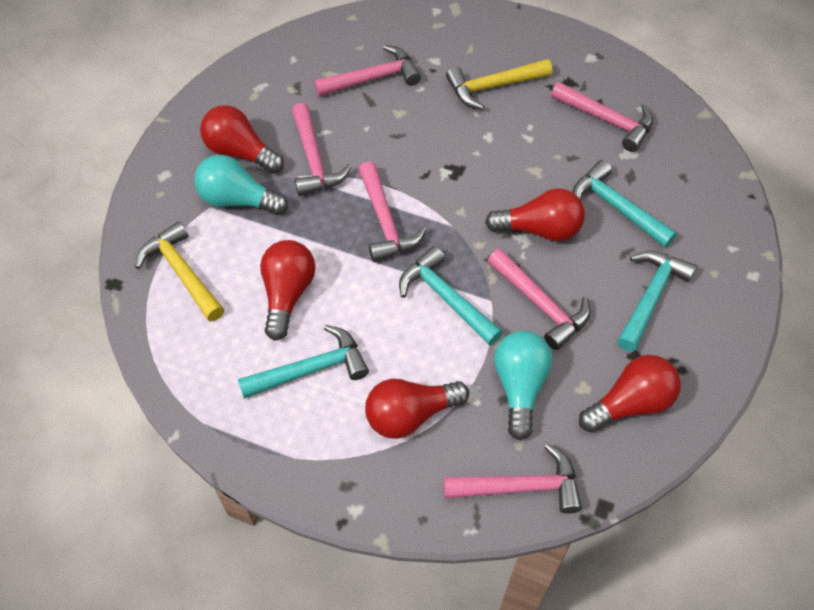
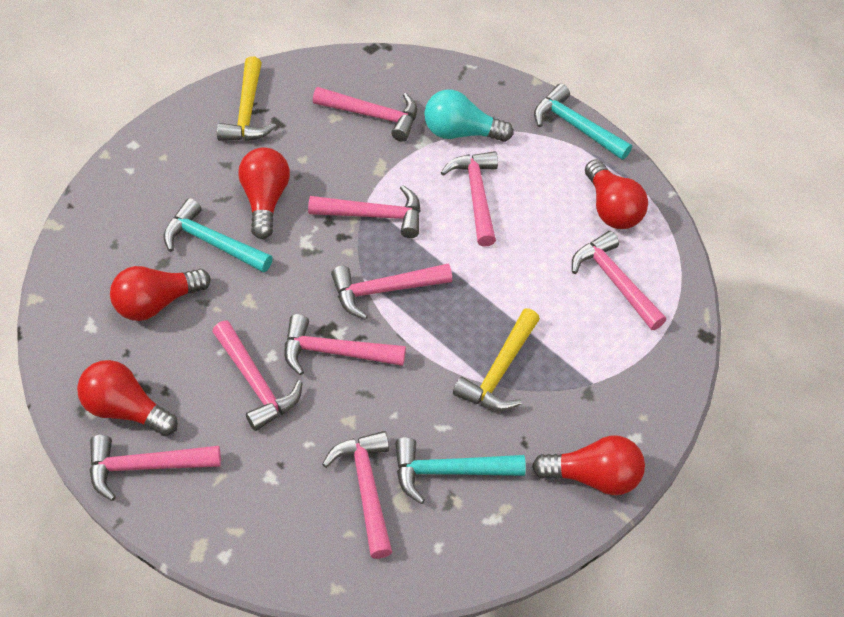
pink hammer: [292,103,352,196] [314,45,421,97] [358,161,426,262] [444,443,582,514] [488,248,591,350] [551,82,653,152] = 6 -> [89,435,221,501] [212,321,303,431] [284,314,406,375] [308,185,421,238] [313,87,417,142] [322,431,392,559] [331,264,452,320] [441,151,498,247] [572,231,666,330] = 9
turquoise hammer: [238,325,369,399] [399,246,503,346] [572,160,677,248] [617,251,697,352] = 4 -> [163,198,273,273] [395,437,526,504] [534,84,632,160] = 3
turquoise light bulb: [194,155,288,215] [494,331,552,440] = 2 -> [424,89,514,142] = 1

